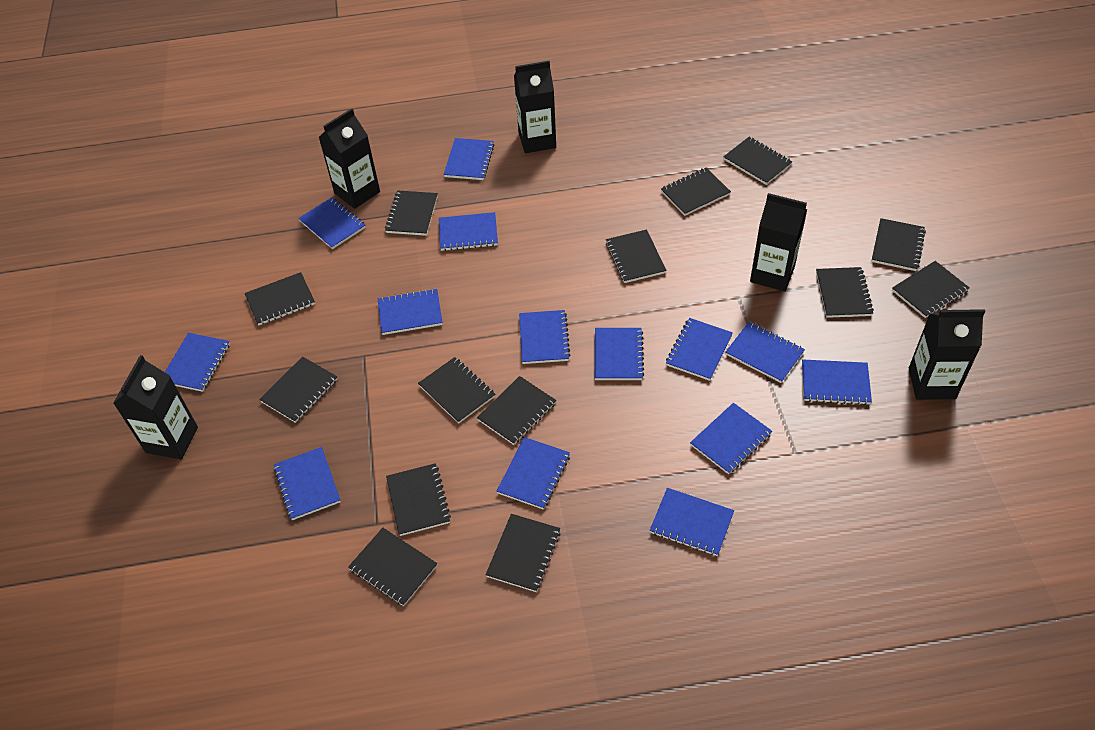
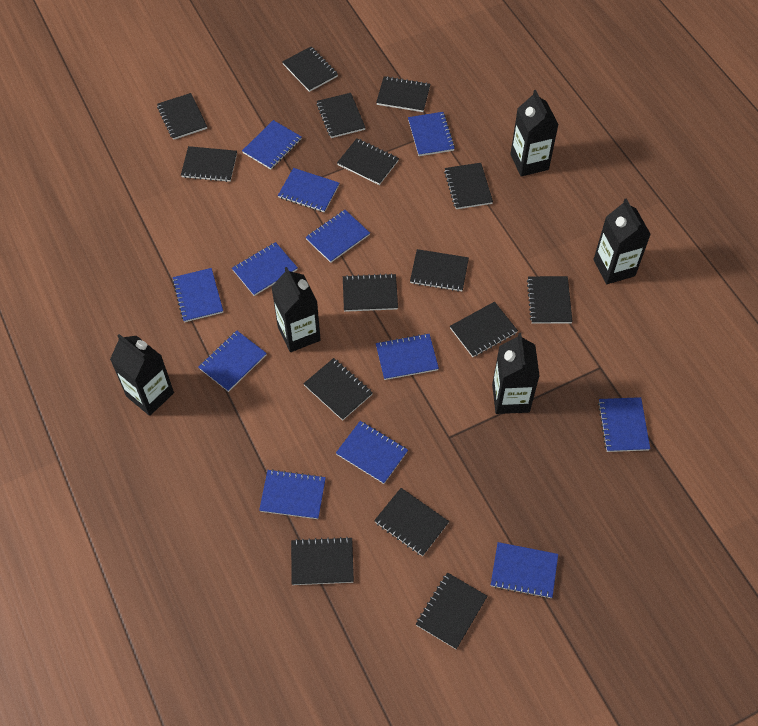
black notebook: [245,272,315,326] [259,356,338,423] [348,528,438,606] [385,191,438,236] [386,463,451,536] [418,357,495,424] [477,376,556,445] [486,514,561,592] [606,229,666,283] [661,168,731,216] [723,137,792,185] [816,267,874,318] [871,218,926,271] [892,261,970,318] = 14 -> [157,93,207,140] [181,146,237,182] [282,47,338,92] [291,537,354,585] [303,358,373,421] [317,93,366,138] [337,138,399,185] [343,273,398,312] [374,488,449,556] [376,76,430,112] [410,249,469,291] [416,572,487,649] [444,163,493,209] [450,302,518,357] [527,276,573,324] = 15
blue notebook: [165,333,230,392] [274,447,341,520] [298,197,366,249] [378,289,443,335] [439,212,498,251] [444,138,494,180] [497,437,570,510] [519,310,570,364] [595,328,644,380] [650,488,734,556] [666,318,733,381] [690,403,772,474] [726,322,805,383] [802,359,872,405] = 14 -> [172,268,223,322] [198,331,267,392] [232,242,298,296] [242,120,302,169] [259,469,326,519] [278,168,339,212] [305,210,370,263] [336,421,408,484] [376,333,439,380] [408,112,455,156] [491,542,558,599] [598,397,650,452] = 12

